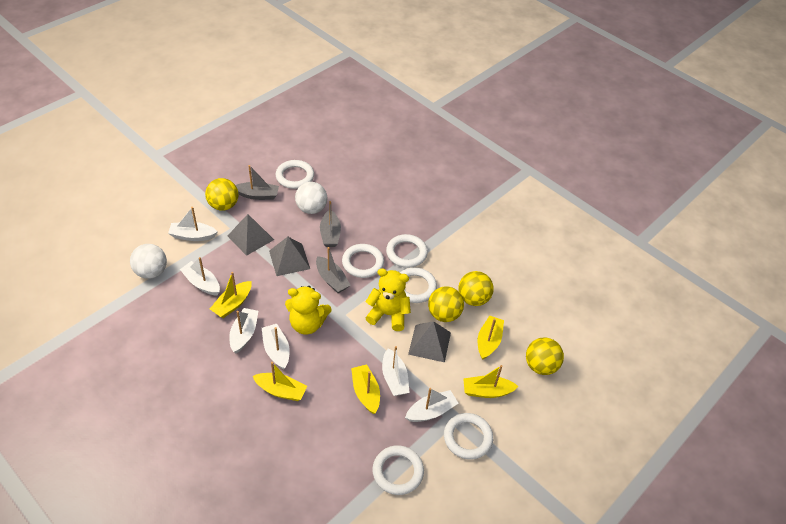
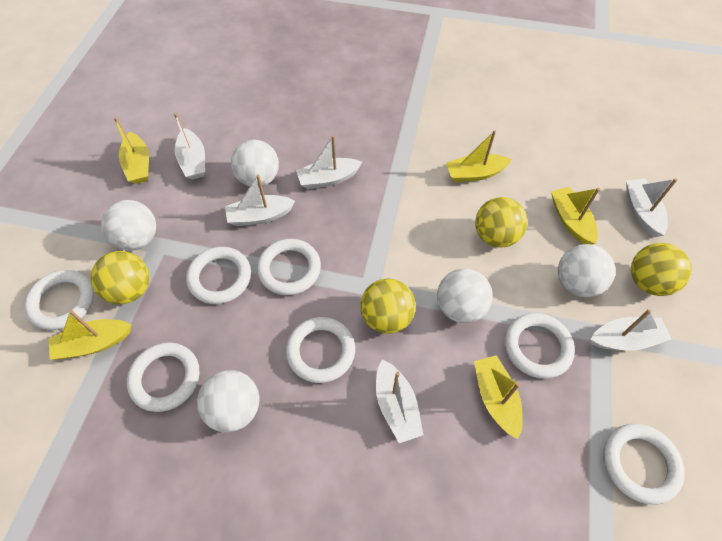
grey boat: [236,165,279,200] [316,247,351,293] [320,201,341,247] = 3 -> none = 0
grey pyramid: [228,214,274,256] [269,237,310,276] [408,321,451,362] = 3 -> none = 0
white ball: [130,244,167,279] [295,182,327,214] = 2 -> [101,200,156,251] [197,370,260,432] [231,140,279,187] [437,269,493,323] [558,244,615,297] = 5
white ring: [275,160,314,189] [342,244,384,278] [372,445,424,495] [386,234,428,268] [400,267,437,303] [444,413,493,460] = 6 -> [24,270,94,330] [127,343,199,412] [186,247,251,304] [257,239,321,295] [286,317,355,383] [505,313,575,379] [603,424,685,505] = 7
yellow teddy bear: [285,286,331,335] [365,268,411,331] = 2 -> none = 0

